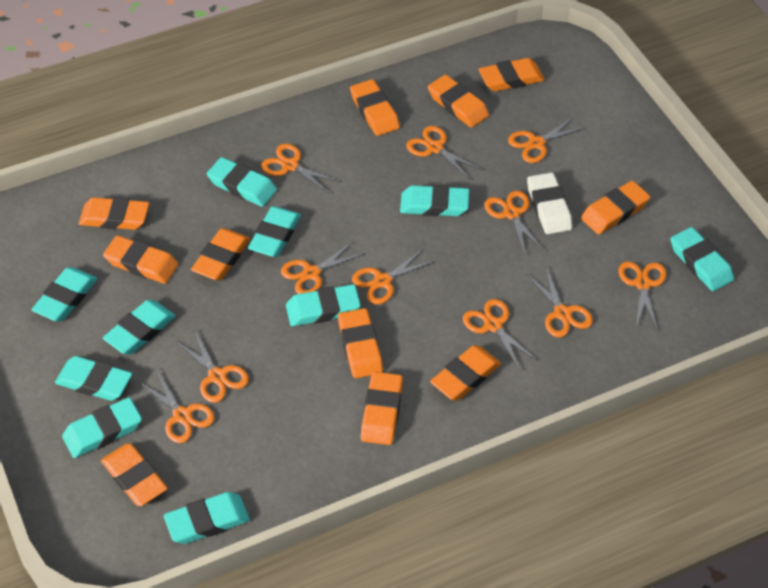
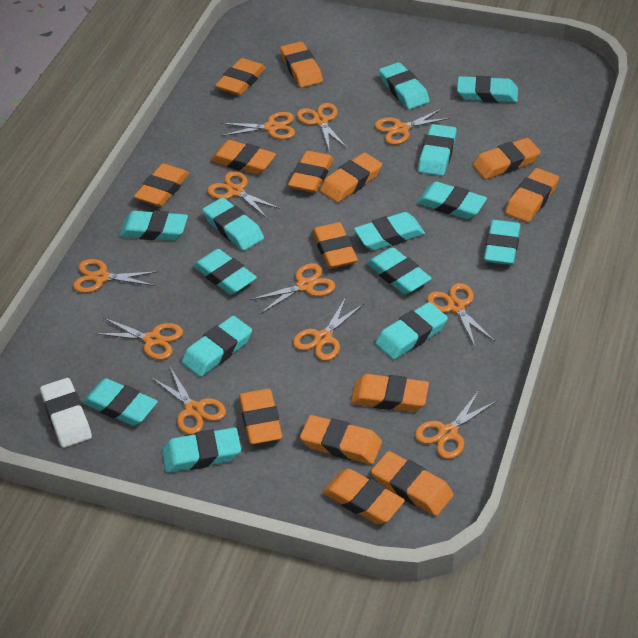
orange eraser: [79,197,149,230] [101,444,168,506] [103,235,179,284] [191,228,250,280] [338,308,383,378] [350,79,400,136] [361,372,403,445] [428,75,489,128] [430,345,501,401] [478,58,545,91] [581,181,650,235] = 11 -> [134,164,189,206] [210,140,276,175] [215,58,266,96] [239,389,282,444] [280,41,323,88] [288,151,334,193] [300,415,382,464] [312,222,358,268] [320,153,382,203] [323,469,405,525] [351,374,429,412] [371,451,454,516] [473,138,541,179] [505,168,559,222] = 14
turquoise eraser: [31,267,97,321] [55,356,132,401] [62,397,142,458] [103,300,175,354] [164,492,250,544] [207,157,277,207] [248,206,301,257] [286,284,361,326] [400,185,469,216] [671,227,734,291] = 10 -> [82,378,158,426] [119,211,188,241] [162,427,241,473] [182,316,252,377] [193,249,257,295] [202,198,264,251] [354,212,425,251] [366,247,432,294] [375,302,448,360] [379,62,430,109] [417,182,487,219] [418,124,457,176] [457,76,518,103] [484,220,521,265] = 14

